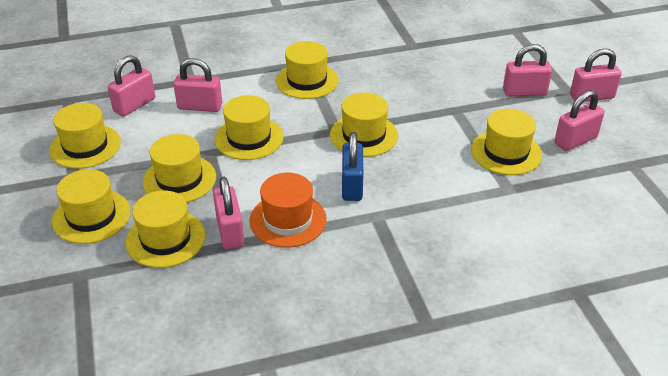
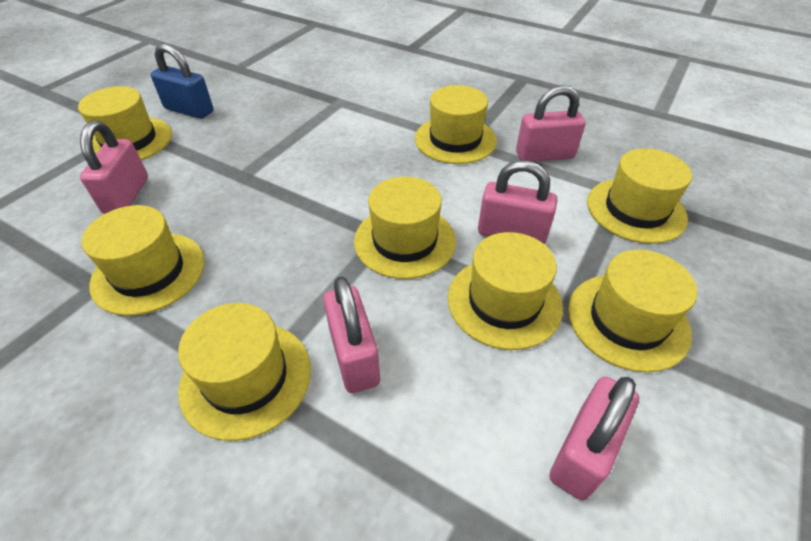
orange hat: [249,173,327,248] = 1 -> none = 0
pink padlock: [108,55,155,117] [173,58,222,112] [213,177,245,250] [503,44,552,97] [554,90,604,151] [570,48,622,102] = 6 -> [80,121,148,214] [323,276,380,393] [478,161,557,245] [516,85,586,162] [550,376,639,500] = 5

